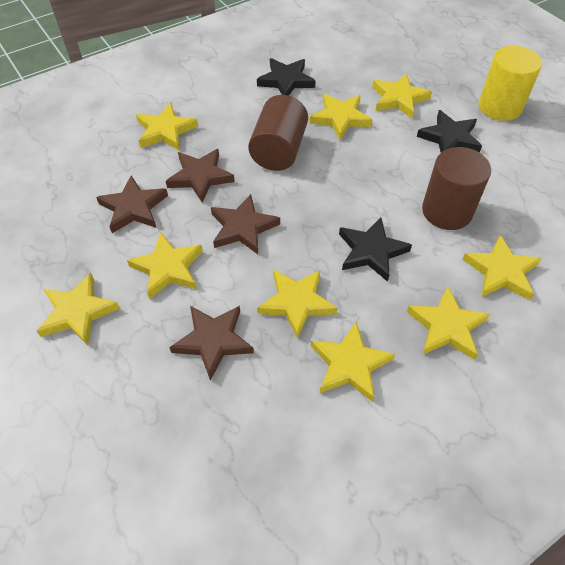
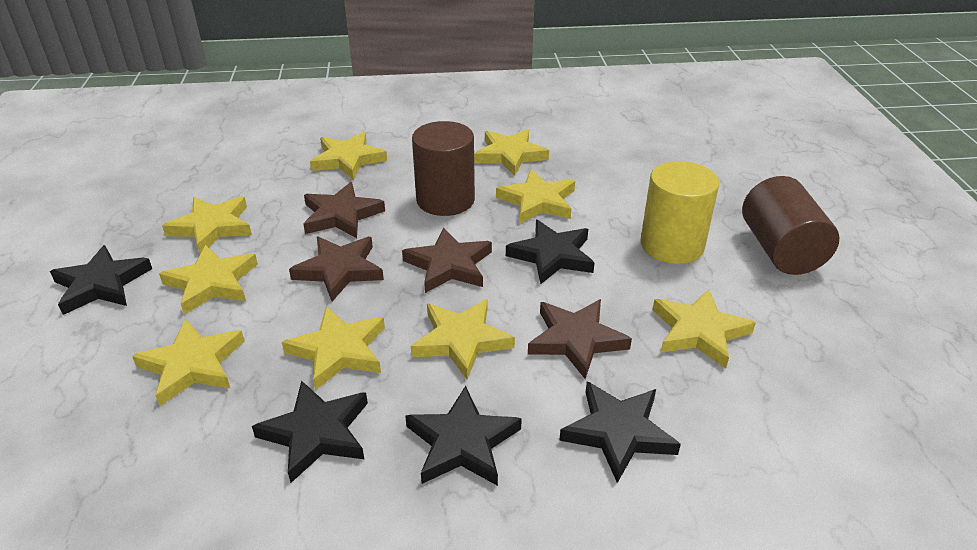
black star: [257,58,316,96] [339,217,412,282] [417,110,482,153] = 3 -> [50,245,152,315] [252,380,368,483] [405,386,522,486] [506,220,595,284] [559,382,681,483] = 5

